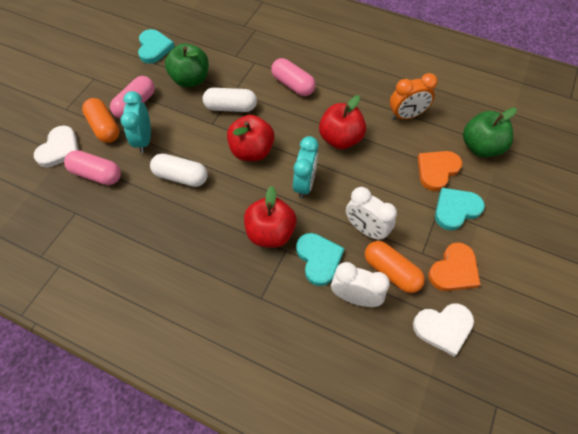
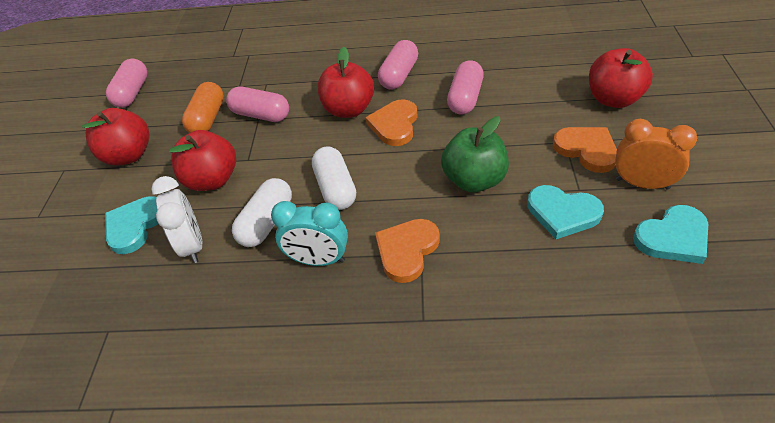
green apple: [165,43,209,87] [463,108,517,157] = 2 -> [441,116,509,192] = 1
orange capsule: [82,98,119,143] [365,241,425,293] = 2 -> [182,82,224,133] = 1
orange heart: [418,151,462,191] [428,242,480,291] = 2 -> [366,99,418,146] [375,219,440,283] [553,127,617,173] = 3
pink capsule: [64,150,121,185] [110,76,155,119] [271,58,316,96] = 3 -> [106,58,148,108] [226,86,289,122] [378,40,418,90] [447,60,484,115] = 4
red apple: [227,115,275,161] [244,186,297,248] [319,95,366,149] = 3 -> [82,108,149,165] [169,130,236,191] [318,47,374,118] [589,48,653,108] = 4
turquoise clock: [120,91,151,153] [293,136,319,199] = 2 -> [271,201,348,266] = 1
white clock: [331,262,390,307] [346,187,397,241] = 2 -> [151,176,202,263] = 1
white heart: [34,125,79,168] [413,304,474,356] = 2 -> none = 0

